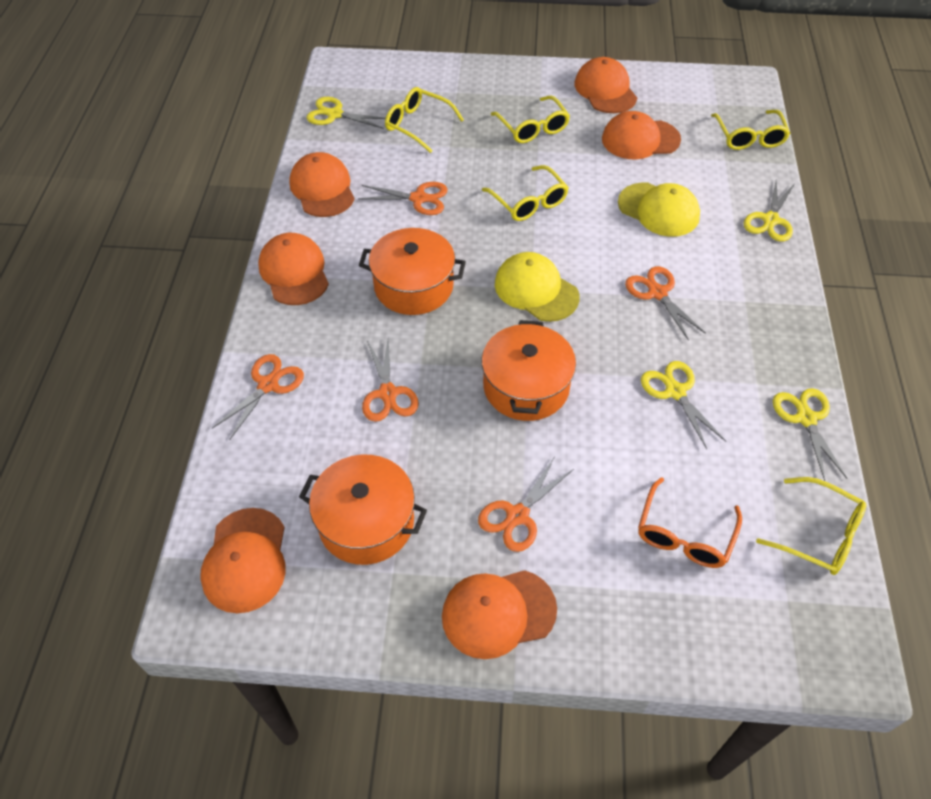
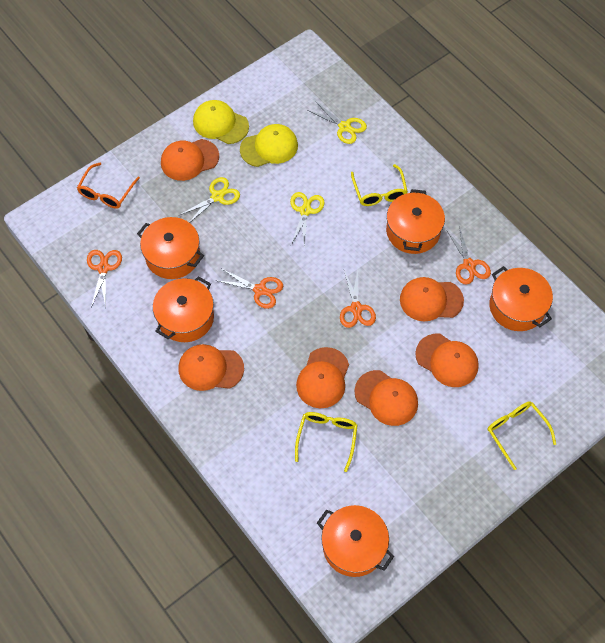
orange pot: [299,455,427,565] [359,228,466,315] [482,320,576,421] = 3 -> [137,217,204,279] [153,276,214,342] [317,505,394,577] [386,189,445,254] [489,266,553,331] = 5
orange scissors: [211,354,304,440] [358,182,448,215] [362,340,419,422] [478,458,574,552] [625,266,706,341] = 5 -> [87,250,122,307] [215,268,283,309] [340,269,376,328] [446,226,491,285] = 4
yellow glasses: [385,87,464,153] [482,165,569,221] [491,95,570,143] [711,110,790,150] [756,477,866,575] = 5 -> [295,412,358,472] [351,164,408,206] [487,401,556,470] = 3
yellow scissors: [306,97,386,129] [641,361,726,449] [744,181,794,242] [773,388,848,481] = 4 -> [178,177,240,223] [290,192,325,248] [307,101,367,144] = 3

